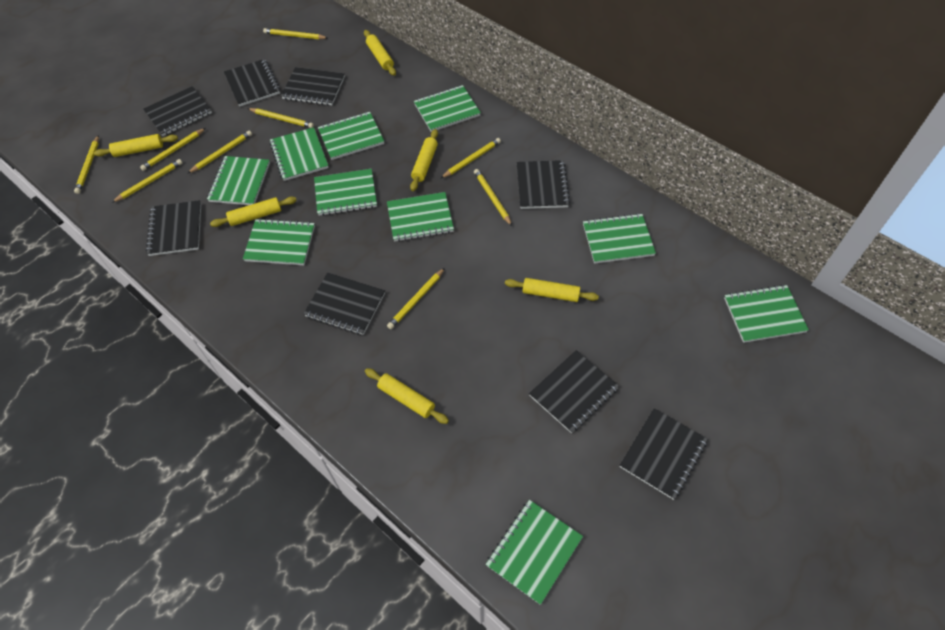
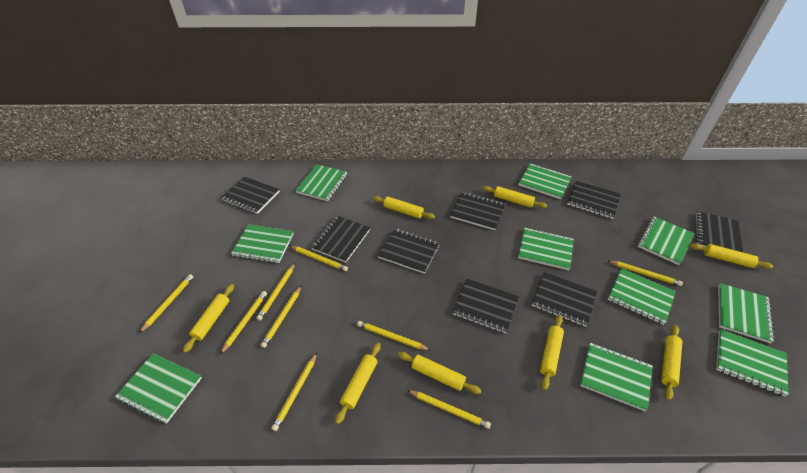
yellow rolling pin: [94,134,178,157] [210,197,297,227] [364,30,396,76] [365,368,449,424] [410,129,438,191] [505,278,599,302] = 6 -> [183,284,234,353] [335,343,381,424] [373,196,435,219] [398,352,482,394] [483,186,547,208] [540,315,564,390] [661,325,682,400] [690,243,773,269] = 8

